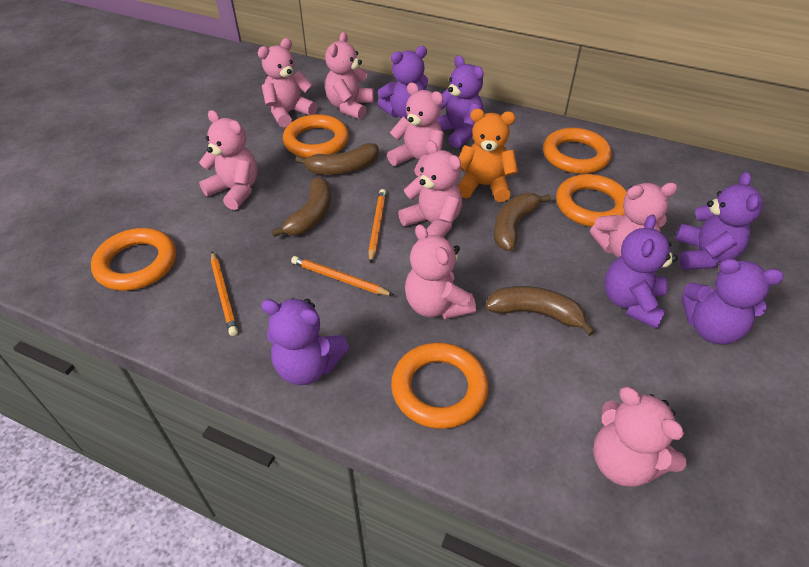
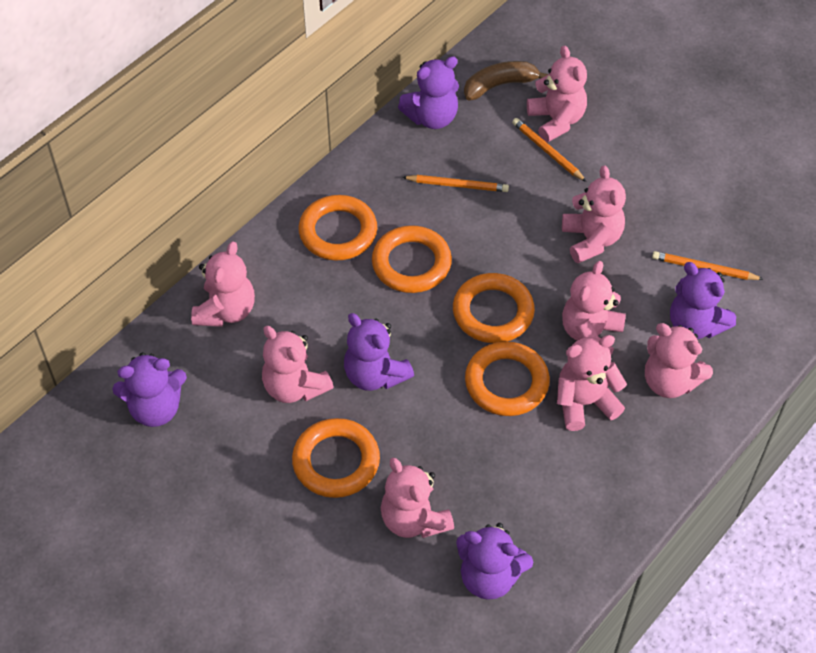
brown banana: [271,177,331,237] [295,143,379,175] [485,286,595,336] [494,193,551,251] = 4 -> [464,61,549,100] = 1
orange teddy bear: [458,109,518,202] = 1 -> none = 0
purple teddy bear: [261,298,349,385] [377,46,428,119] [437,55,484,148] [605,214,678,329] [675,172,763,270] [682,259,784,344] = 6 -> [112,352,187,427] [344,313,414,391] [398,56,459,129] [456,523,533,600] [670,262,736,339] = 5

